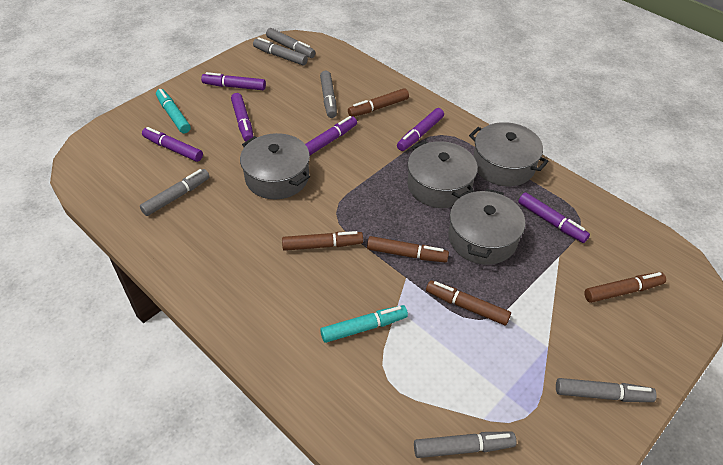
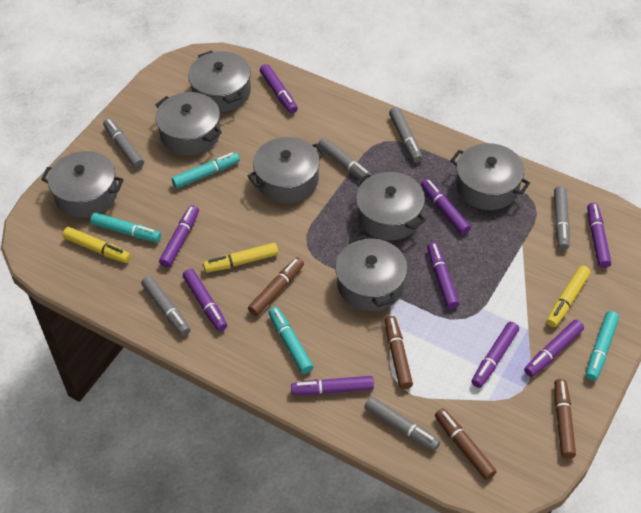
brown marker: [282,231,363,251] [348,88,409,117] [367,236,449,263] [426,280,511,325] [584,272,666,303] = 5 -> [248,257,304,316] [385,316,413,389] [435,408,497,480] [554,379,576,459] = 4
grey pot: [240,133,310,199] [408,141,478,208] [448,189,525,265] [469,122,549,186] = 4 -> [41,151,124,218] [155,92,222,155] [188,50,251,112] [248,137,325,203] [335,235,408,311] [356,172,426,240] [450,143,530,210] = 7
purple marker: [142,127,203,162] [201,72,266,90] [231,93,254,142] [305,116,357,155] [397,108,444,151] [518,192,590,243] = 6 -> [159,205,199,268] [183,269,227,331] [260,64,298,114] [291,376,374,395] [421,179,471,235] [427,242,460,309] [472,322,519,388] [524,320,584,377] [587,203,611,268] = 9
turquoise marker: [156,89,191,133] [320,305,408,343] = 2 -> [90,212,161,242] [172,152,240,189] [269,307,313,374] [586,311,619,381] = 4
yellow marker: none = 0 -> [63,227,131,263] [203,243,278,273] [546,265,591,327] = 3

